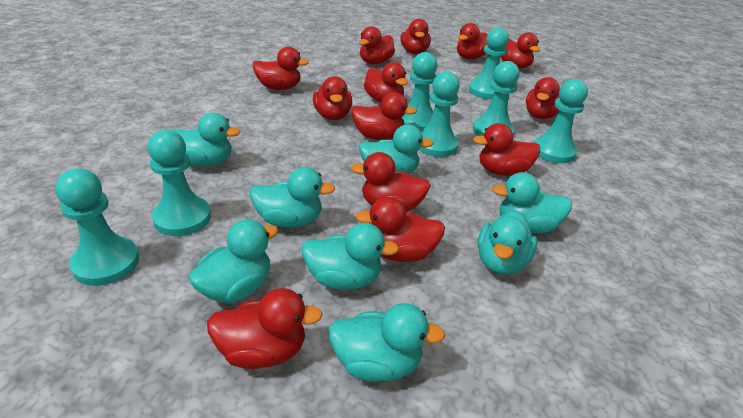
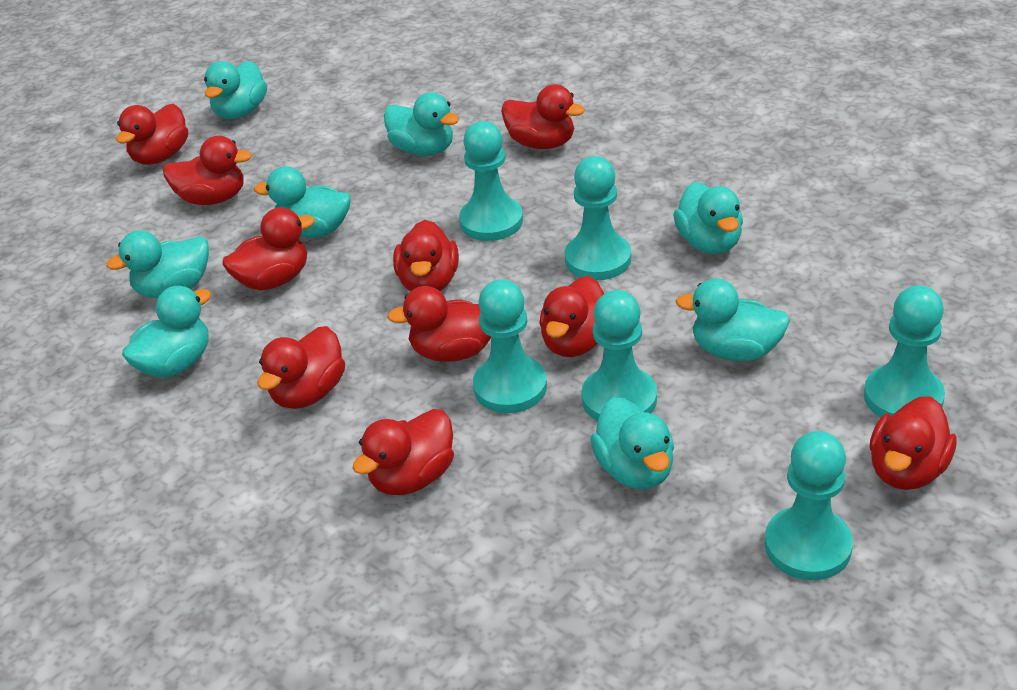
red duck: [207,288,323,369] [253,47,309,90] [313,76,352,120] [351,92,417,140] [351,152,431,212] [355,196,445,262] [358,26,395,64] [364,62,408,103] [400,19,431,54] [457,23,488,59] [473,123,540,176] [500,32,540,69] [526,77,560,119] = 13 -> [116,103,188,165] [163,136,252,205] [222,207,315,290] [258,326,345,409] [353,409,454,495] [387,286,491,362] [393,220,459,291] [501,84,585,149] [539,276,604,357] [870,396,957,490] = 10
turquoise pawn: [55,169,139,286] [148,130,211,236] [401,52,438,131] [419,72,460,157] [469,28,509,99] [473,61,519,136] [534,79,588,163] = 7 -> [459,121,523,241] [473,279,547,413] [565,156,631,280] [581,290,657,421] [765,431,853,580] [864,285,945,417] = 6

